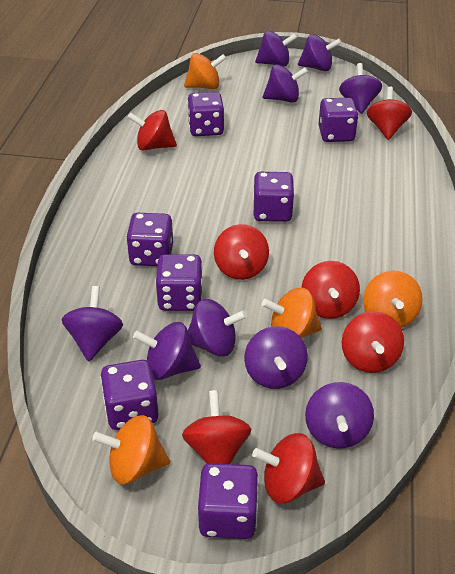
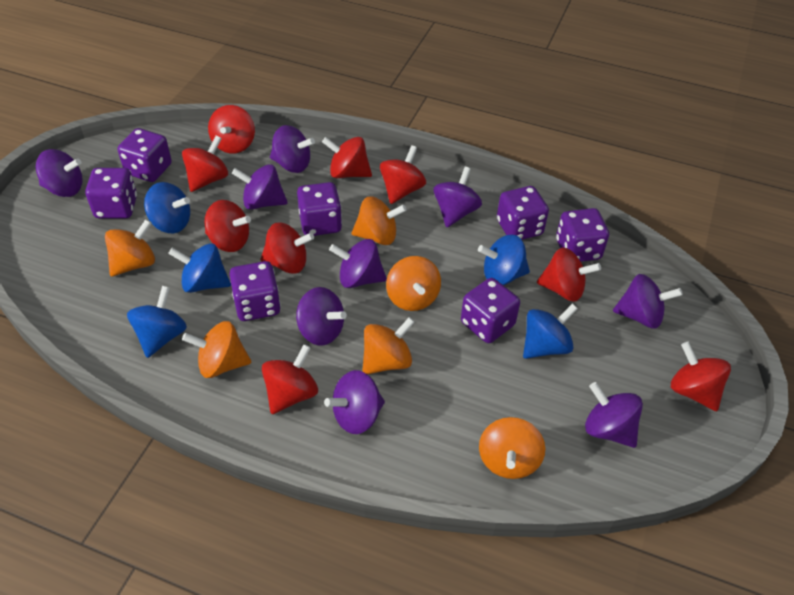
blue spinning top: none = 0 -> [127,286,187,358] [144,182,190,233] [168,243,231,293] [478,235,530,285] [523,303,578,359] = 5
orange spinning top: [92,415,170,484] [184,53,226,89] [262,288,322,338] [363,271,423,328] = 4 -> [105,219,155,277] [182,321,251,378] [352,196,407,245] [362,317,415,374] [386,256,441,311] [479,417,545,479] = 6
red spinning top: [127,110,177,151] [182,390,251,464] [214,224,269,280] [252,433,325,503] [302,261,360,319] [342,311,404,373] [367,87,412,140] = 7 -> [182,135,228,192] [205,200,251,252] [208,105,255,154] [260,222,314,274] [262,344,318,414] [322,137,372,178] [380,145,426,204] [537,247,601,302] [671,342,731,411] = 9

